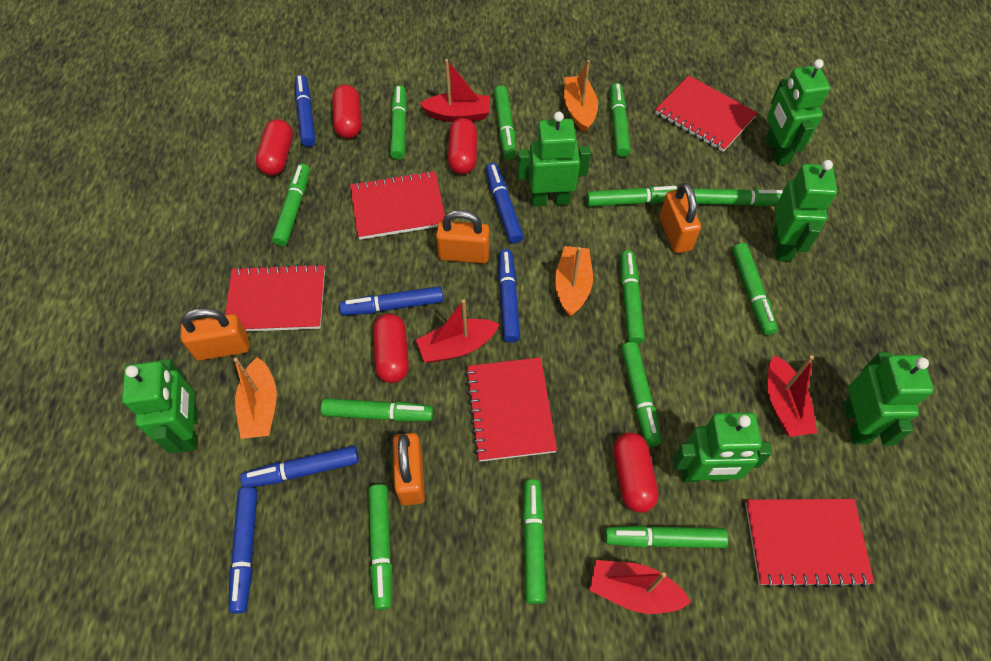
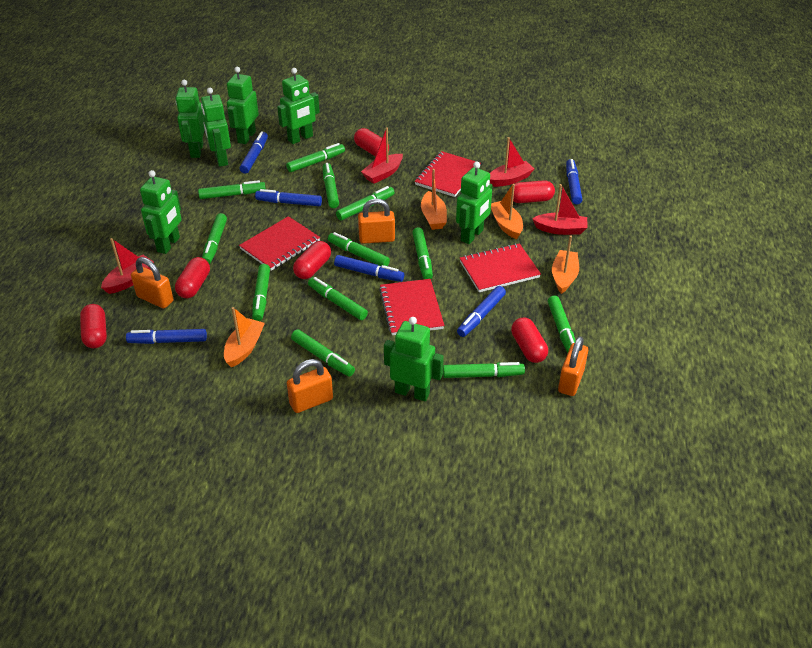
green marker: [272,164,310,246] [321,398,433,422] [368,484,392,610] [390,85,407,160] [494,85,516,160] [523,479,546,604] [586,186,678,207] [605,525,728,548] [610,83,631,157] [621,250,645,344] [621,342,661,447] [693,189,783,206] [732,243,778,335] = 13 -> [198,180,266,199] [202,213,227,264] [252,264,270,321] [286,143,345,172] [291,329,355,377] [308,277,368,320] [323,163,339,208] [328,232,390,266] [336,186,395,221] [412,227,433,279] [443,362,525,378] [548,295,576,353] = 12
green robot: [122,359,198,453] [517,112,591,207] [673,413,772,483] [765,59,830,165] [773,160,837,261] [843,352,933,446] = 6 -> [140,170,182,254] [176,80,205,158] [201,88,231,167] [227,67,259,144] [277,68,320,144] [384,317,444,401] [456,161,493,244] = 7
orange boat: [233,357,277,439] [555,246,593,317] [564,60,598,133] = 3 -> [224,307,265,367] [421,169,447,230] [491,184,523,239] [552,235,579,294] = 4
red capsule: [256,119,293,176] [332,85,361,138] [373,313,409,383] [448,118,477,174] [613,432,658,513] = 5 -> [80,304,107,348] [175,257,210,298] [293,241,331,279] [354,128,389,157] [511,317,548,363] [513,180,555,203] = 6
red notebook: [225,264,325,331] [350,171,445,240] [465,357,557,462] [655,76,757,152] [745,499,874,588] = 5 -> [239,216,320,271] [379,279,444,335] [415,151,481,197] [460,243,541,292] = 4

